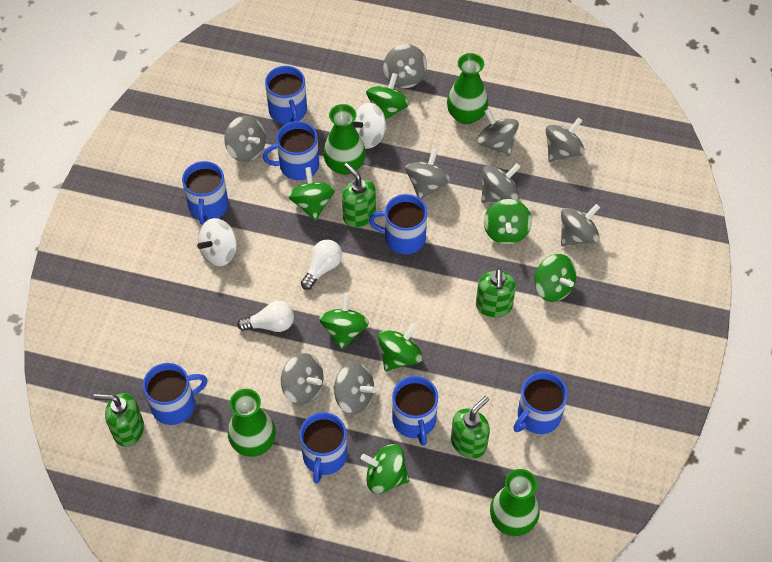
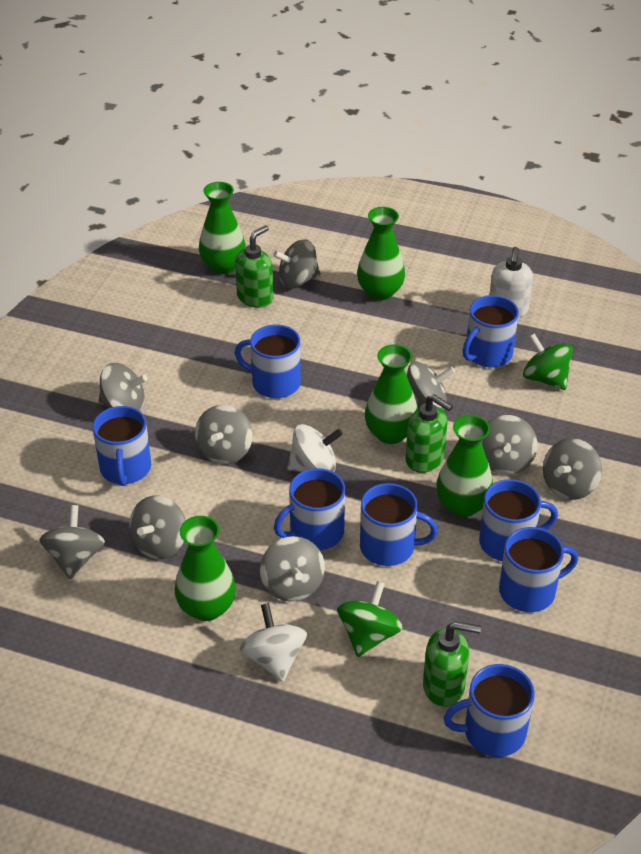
green soap dispenser: [93,393,144,447] [342,163,376,228] [451,396,490,459] [476,268,516,318] = 4 -> [235,225,273,308] [405,394,453,473] [423,621,481,707] = 3
green spinning top: [288,167,335,221] [319,293,369,350] [361,444,409,494] [366,73,409,120] [378,322,423,371] [484,199,532,245] [534,254,576,302] = 7 -> [337,581,402,657] [523,333,573,390] = 2
green vase: [228,389,276,457] [323,104,366,175] [447,53,488,124] [490,469,540,536] = 4 -> [174,516,236,621] [199,182,246,274] [357,207,405,300] [365,344,418,444] [436,415,493,517] = 5
white light bulb: [237,301,294,332] [301,240,342,290] = 2 -> none = 0
white soap dispenser: none = 0 -> [489,247,533,318] = 1

